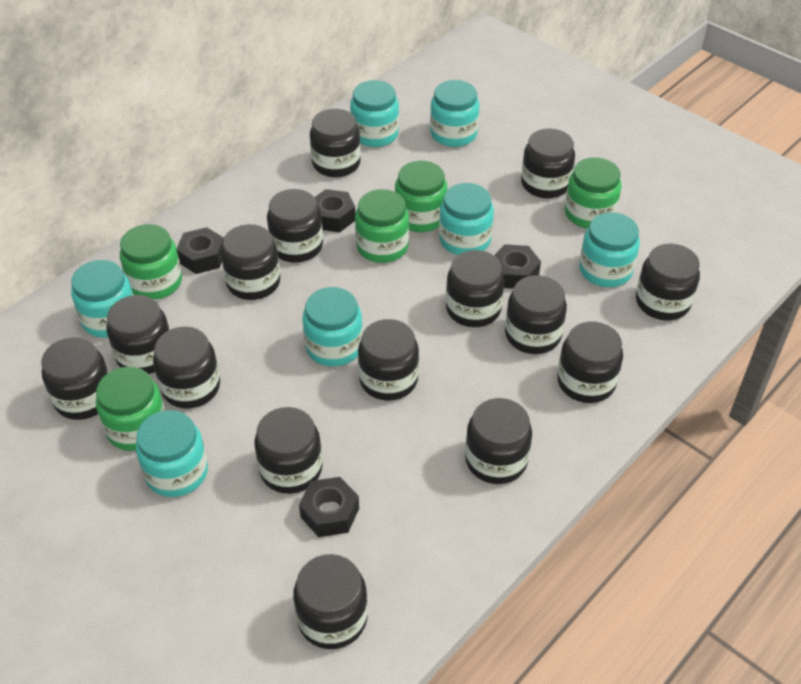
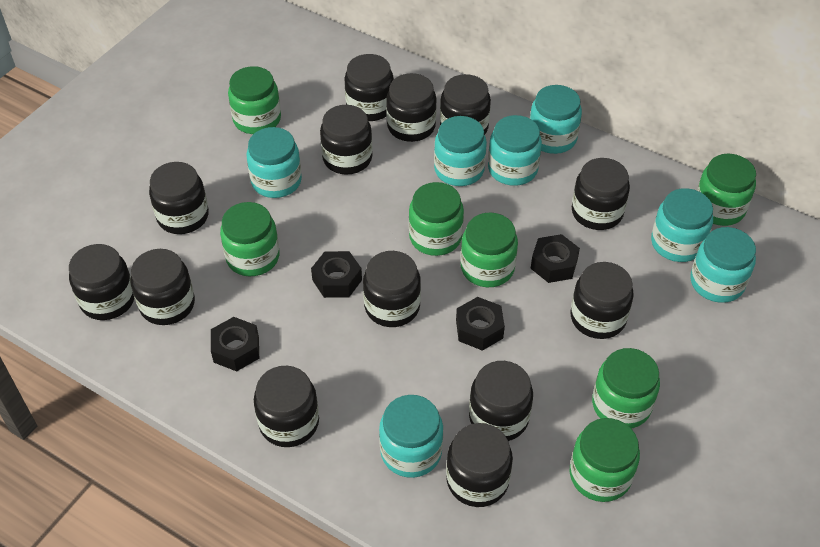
black jar: [41,337,109,420] [106,295,170,374] [153,327,220,408] [221,224,280,300] [254,407,322,494] [267,189,323,263] [293,554,368,649] [310,109,361,177] [358,319,419,401] [446,250,504,327] [465,398,532,484] [505,275,567,354] [521,128,575,198] [557,322,623,403] [636,244,700,320] = 15 -> [69,244,134,320] [131,249,195,325] [149,162,209,234] [254,366,319,447] [320,105,373,175] [344,54,394,121] [363,251,421,327] [386,73,437,142] [440,74,491,135] [446,423,513,507] [469,361,533,441] [571,262,634,339] [572,158,630,230] = 13
green jar: [96,367,165,451] [120,224,182,300] [355,189,409,263] [395,161,447,232] [565,157,622,229] = 5 -> [220,202,280,276] [228,66,281,134] [409,182,464,256] [461,212,518,287] [570,418,640,502] [592,348,660,428] [697,154,756,226] = 7

